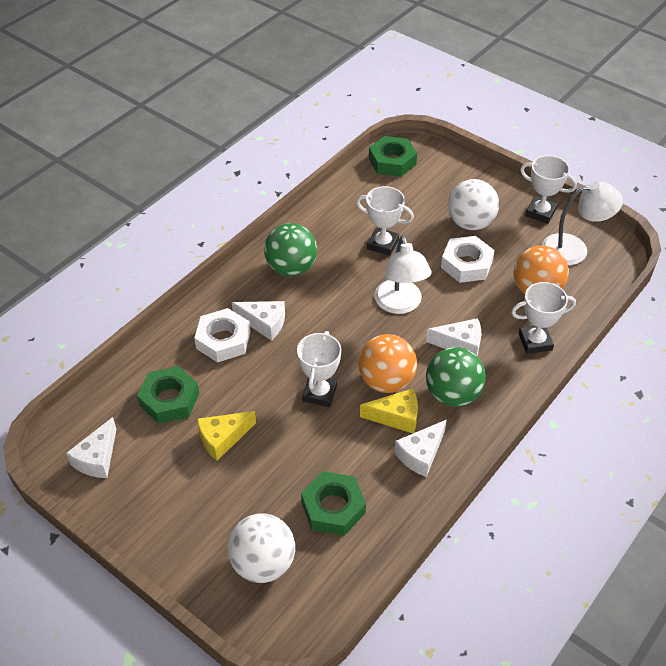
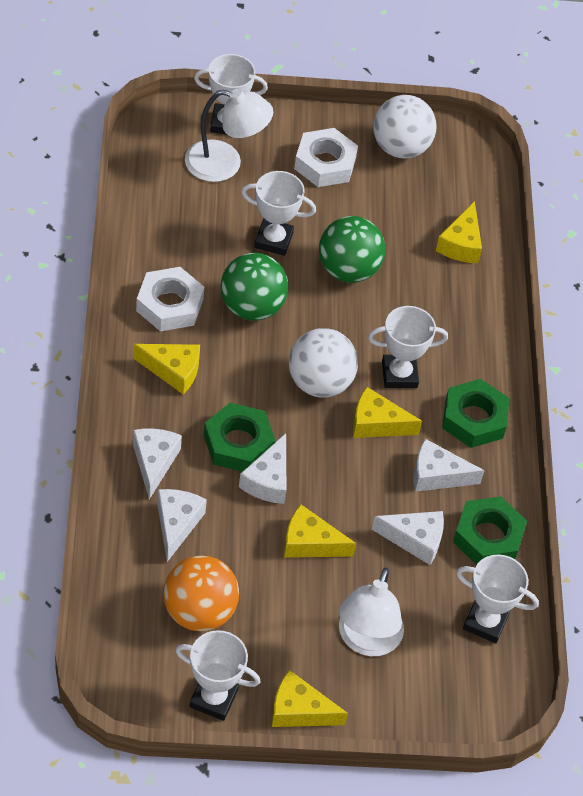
orange ball: [358,334,417,393] [514,245,569,294] = 2 -> [163,556,239,632] = 1
white cheese: [66,417,116,478] [232,301,285,341] [394,419,447,477] [426,318,481,356] = 4 -> [133,429,182,499] [157,489,207,562] [239,433,286,504] [372,511,444,565] [414,439,485,492] = 5
white trophy: [297,331,341,407] [356,186,414,256] [511,282,576,354] [520,155,577,224] = 4 -> [175,630,260,721] [194,54,268,135] [242,171,316,256] [368,306,448,388] [456,554,539,643] = 5
yellow cheese: [197,411,256,461] [360,388,418,433] = 2 -> [133,344,200,394] [272,670,348,727] [284,504,356,558] [353,387,422,438] [436,201,482,263] = 5

